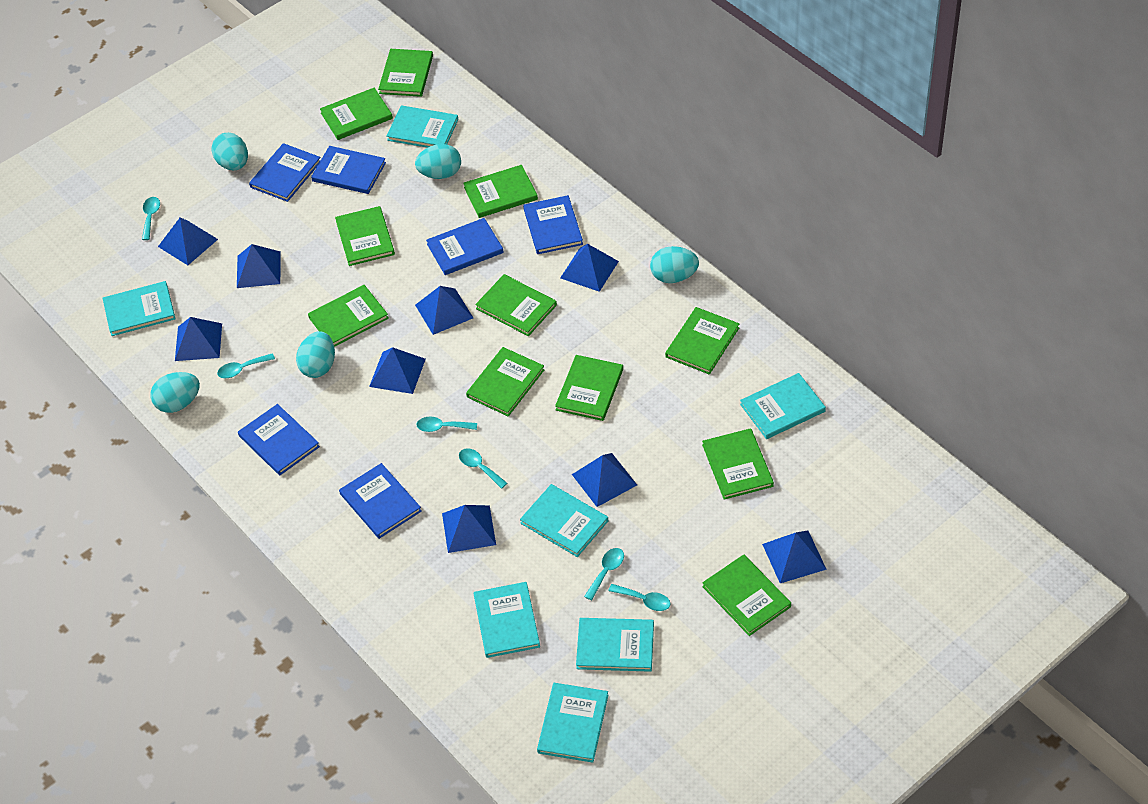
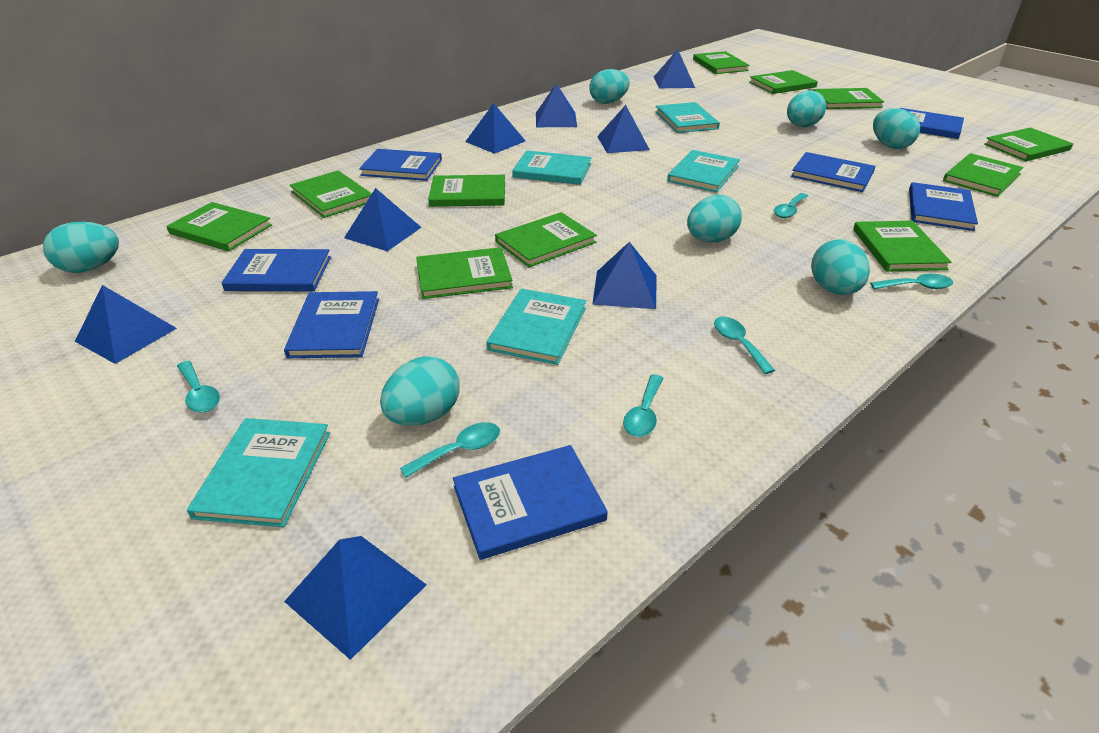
blue book: [238,404,320,475] [249,143,320,202] [311,146,386,194] [339,463,422,539] [426,218,504,275] [523,195,583,254] = 6 -> [222,249,331,291] [284,291,379,358] [359,149,442,181] [453,445,608,560] [791,152,876,192] [899,108,964,139] [909,182,978,231] = 7
blue pyramid: [158,217,218,265] [175,317,222,361] [237,244,281,288] [369,347,426,394] [415,286,473,335] [442,505,496,553] [560,244,619,292] [572,453,637,507] [762,531,827,583] = 9 -> [75,285,177,364] [284,536,427,660] [344,188,422,251] [465,103,525,154] [536,83,577,127] [592,242,657,309] [597,105,650,153] [654,49,695,88] = 8
turquoise book: [102,281,176,336] [386,106,458,148] [474,582,540,658] [520,484,608,557] [537,683,608,763] [576,618,654,672] [740,373,826,439] = 7 -> [187,418,330,527] [486,289,586,365] [512,150,592,185] [655,102,720,133] [667,150,740,193] = 5
turquoise egg: [151,372,200,413] [211,133,248,170] [296,331,335,378] [415,144,461,179] [650,246,699,283] = 5 -> [43,222,119,273] [380,356,460,426] [589,69,630,104] [687,195,742,242] [787,90,826,127] [811,239,870,295] [873,108,920,149] = 7

